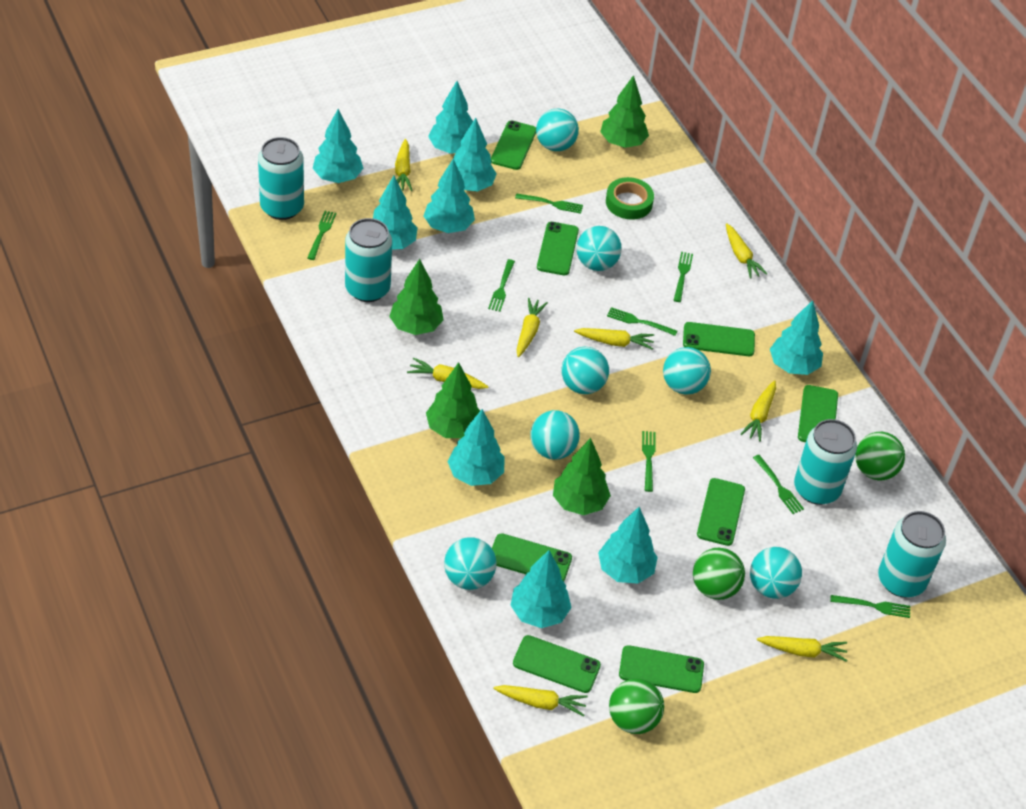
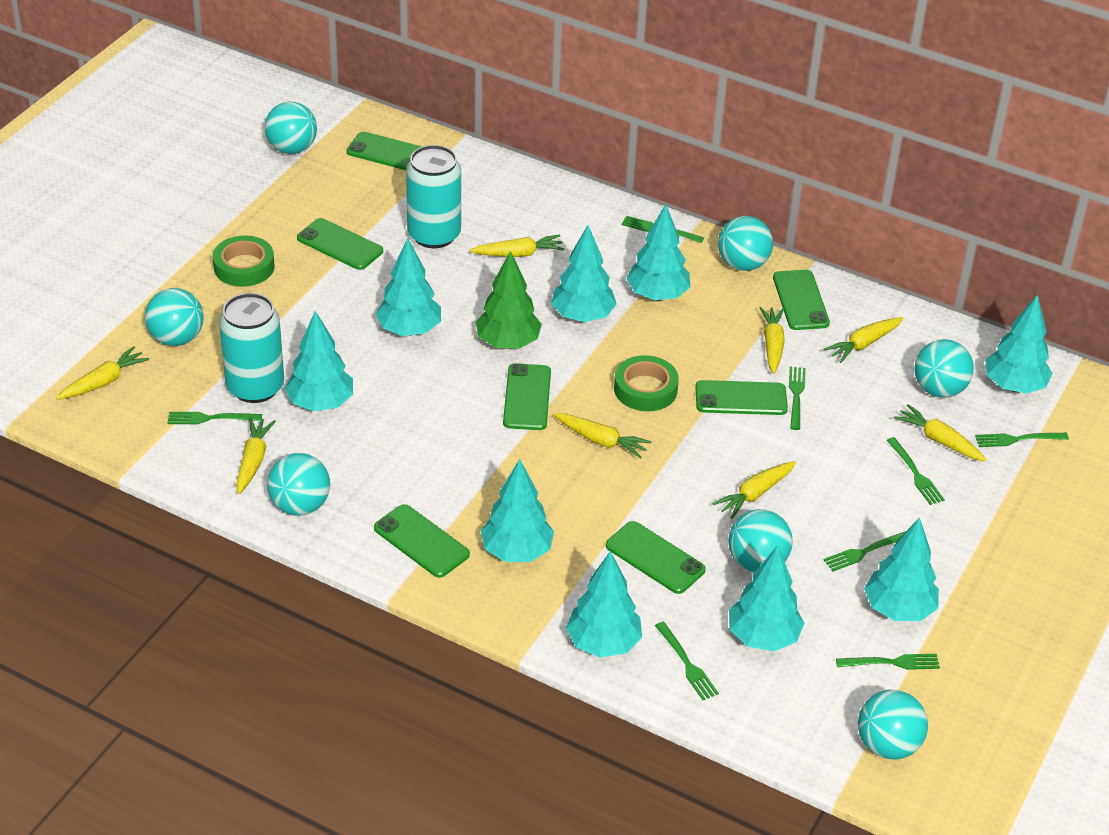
green ball: [609,678,664,734] [693,548,745,600] [855,432,905,481] = 3 -> none = 0
green phone: [491,121,536,170] [492,533,572,582] [513,635,601,693] [537,222,579,275] [619,645,704,693] [683,322,755,356] [697,478,745,546] [798,385,838,442] = 8 -> [297,218,383,270] [346,132,422,170] [374,504,470,578] [503,363,551,430] [606,521,706,594] [695,380,788,415] [773,270,830,330] = 7
green tape: [606,177,654,220] = 1 -> [213,235,275,287] [614,355,679,411] = 2
green tree: [389,259,444,335] [426,362,480,438] [553,438,611,515] [600,75,649,148] = 4 -> [476,251,542,349] = 1
turquoise can: [258,137,304,220] [345,218,392,302] [794,419,857,505] [878,511,946,597] = 4 -> [219,293,284,403] [406,145,461,248] = 2

